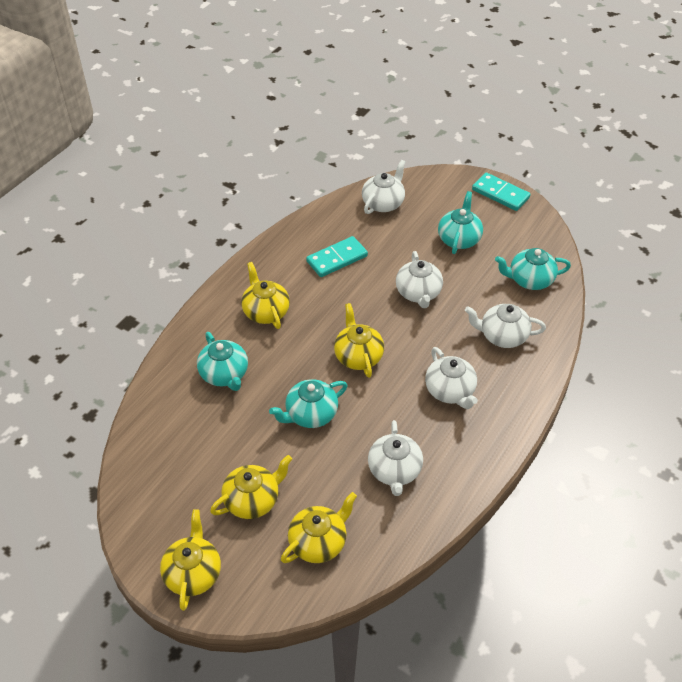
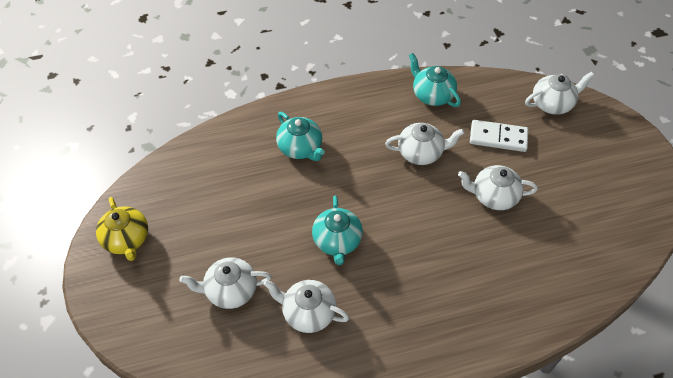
turquoise domino: [306,236,368,277] [472,173,530,211] = 2 -> none = 0
turquoise teapot: [197,332,248,391] [269,379,348,428] [438,191,483,254] [495,248,571,290] = 4 -> [276,112,325,161] [312,196,363,265] [409,53,461,107] = 3
white domino: none = 0 -> [470,120,528,152] = 1
yellow teapot: [160,509,221,611] [210,455,292,519] [241,262,290,329] [281,492,357,563] [334,303,384,378] = 5 -> [96,197,148,261] = 1

